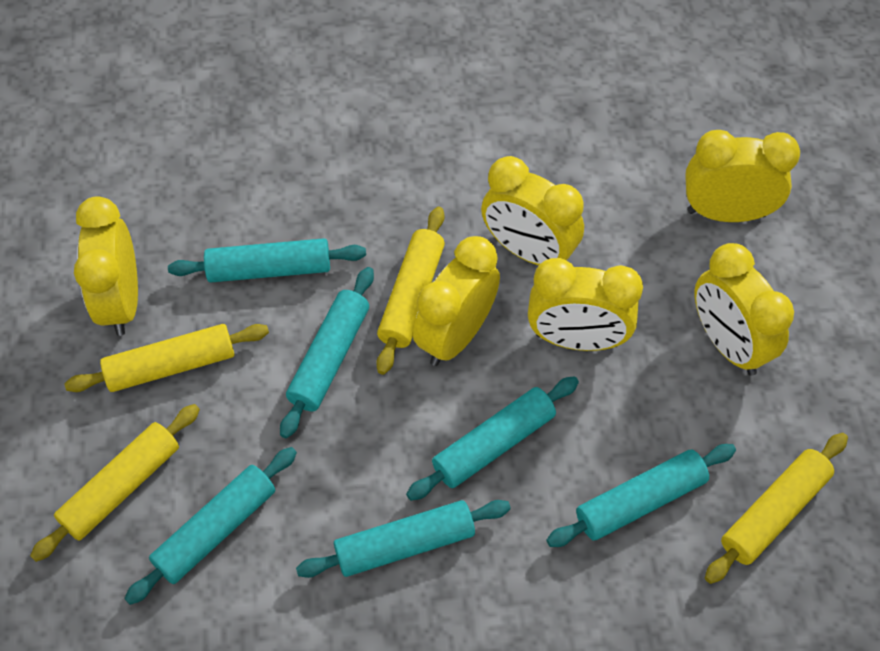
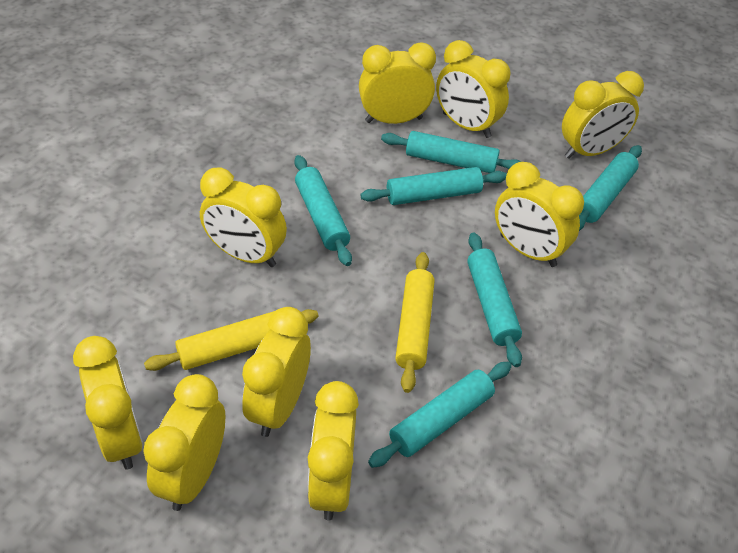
yellow clock: [74,196,138,336] [413,236,500,366] [481,156,584,265] [528,258,643,351] [685,130,800,222] [695,243,794,376] = 6 -> [73,336,143,470] [143,374,225,511] [200,167,287,267] [242,307,311,437] [307,381,359,520] [359,42,436,124] [436,40,510,138] [495,162,584,267] [562,71,644,159] = 9
yellow rolling pin: [30,404,200,562] [64,324,269,392] [376,206,445,375] [705,433,848,584] = 4 -> [144,309,318,371] [395,252,435,393] = 2

